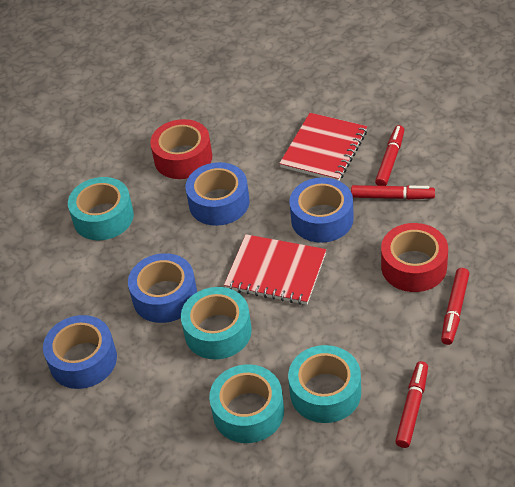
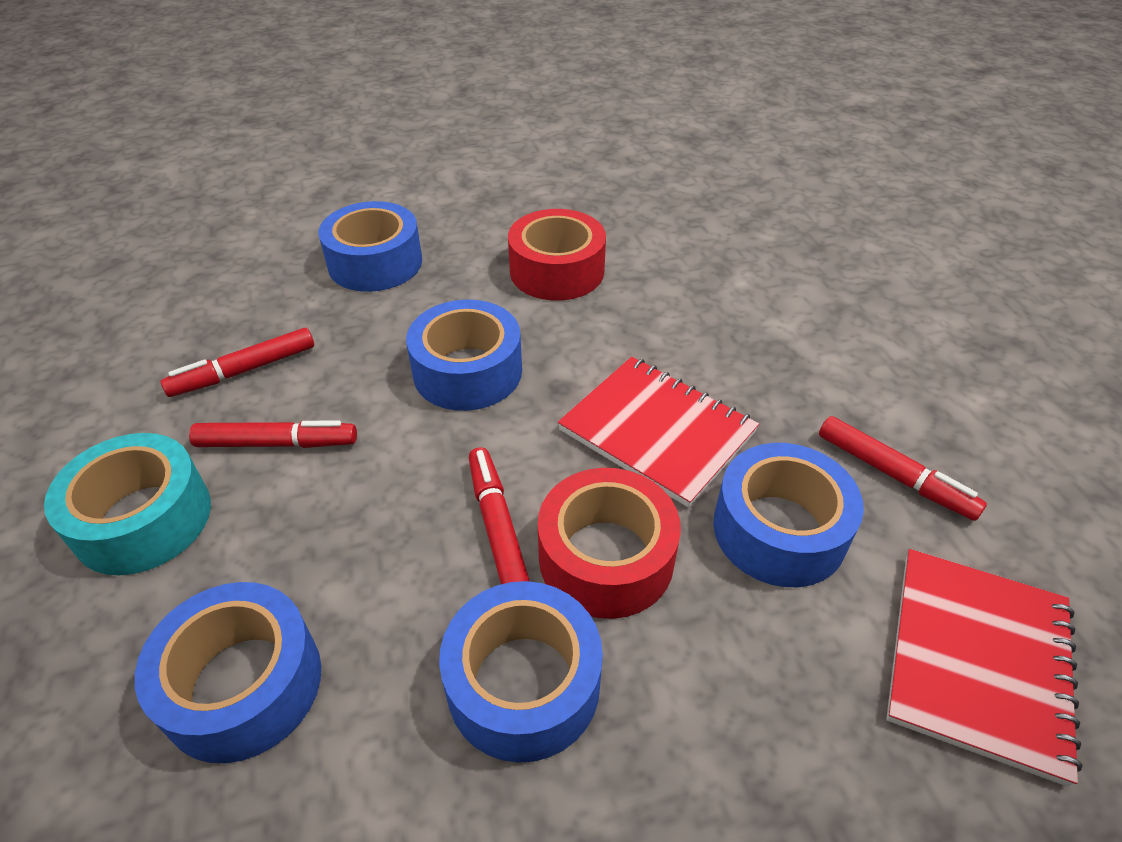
blue tape: [43,315,117,389] [128,253,197,323] [185,162,249,226] [289,177,354,243] = 4 -> [135,582,321,763] [318,201,422,292] [406,300,522,411] [439,581,603,763] [713,443,864,587] = 5
turquoise tape: [68,177,134,240] [181,287,252,359] [209,364,284,443] [288,345,361,423] = 4 -> [44,433,211,575] = 1

